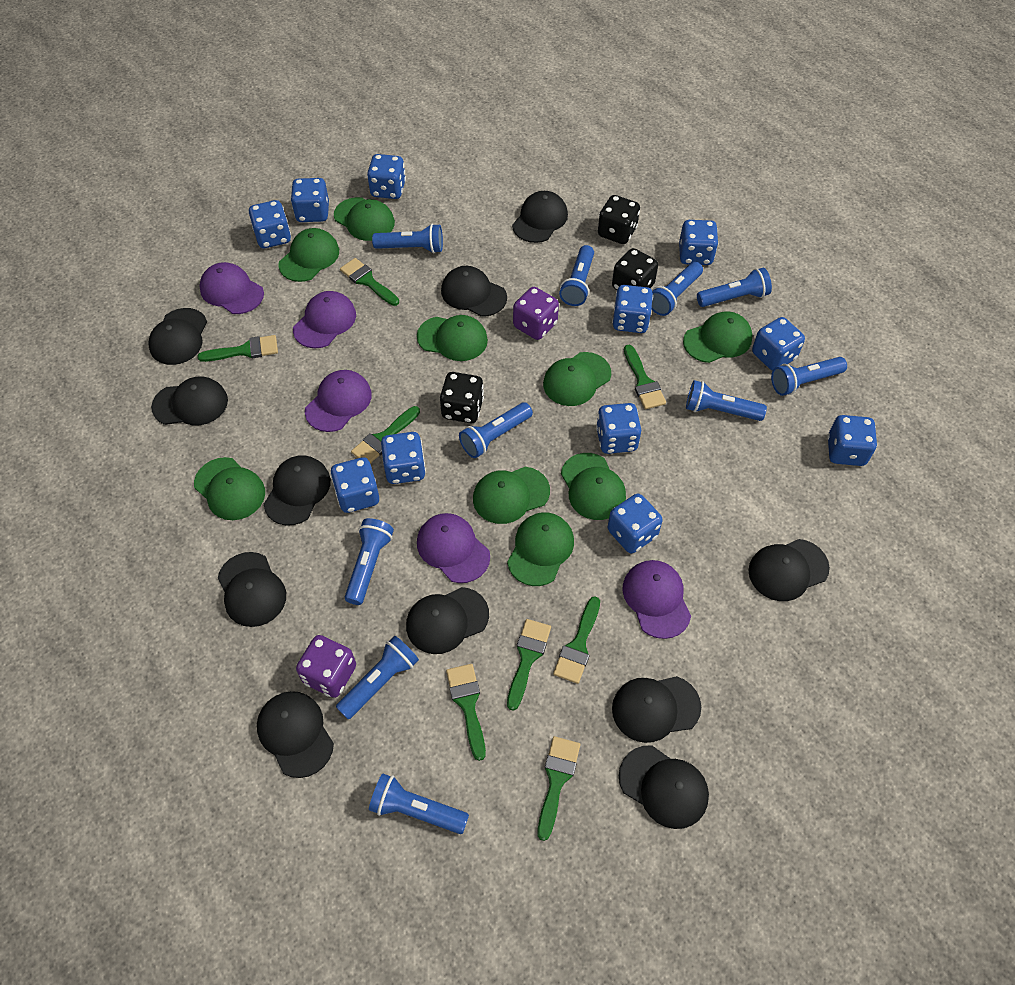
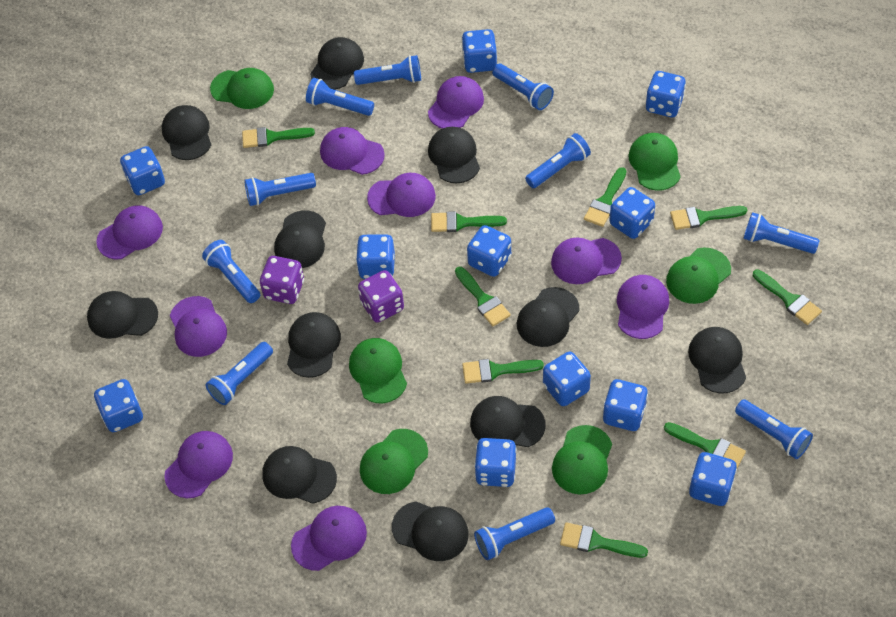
black dice: [440,372,484,423] [598,195,640,244] [612,248,658,290] = 3 -> none = 0
green brush: [197,335,278,362] [340,258,399,306] [351,406,420,463] [446,664,486,761] [507,619,551,711] [538,736,580,841] [553,596,600,684] [624,345,666,409] = 8 -> [242,127,315,148] [431,211,507,232] [455,267,511,326] [462,359,544,384] [560,522,648,558] [584,167,627,227] [664,422,746,468] [670,206,747,230] [753,269,822,325] = 9
green cap: [194,457,265,520] [278,228,339,282] [334,197,395,241] [417,315,488,361] [473,467,550,524] [507,512,574,586] [543,352,611,406] [561,453,626,520] [683,311,752,363] = 9 -> [210,68,274,109] [349,338,407,404] [360,429,428,494] [552,425,612,495] [628,133,681,191] [666,247,731,304] = 6
purple cap: [199,262,264,314] [293,291,356,348] [305,370,372,432] [417,513,490,583] [622,560,691,639] = 5 -> [96,205,163,260] [164,431,233,498] [170,296,227,357] [291,506,367,571] [320,127,385,175] [367,173,436,217] [428,76,484,129] [551,238,622,284] [617,275,669,339] = 9

